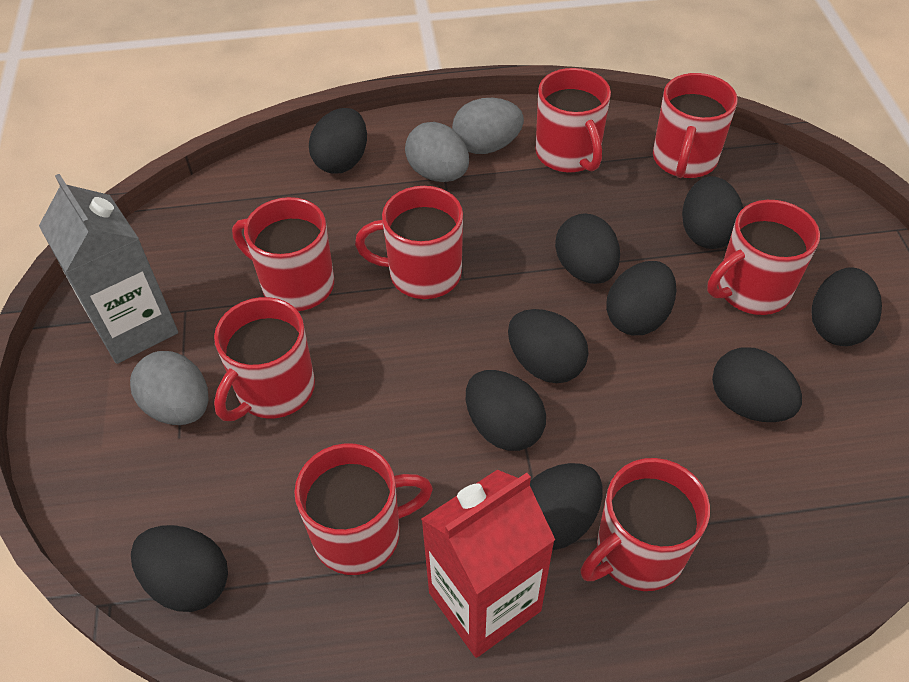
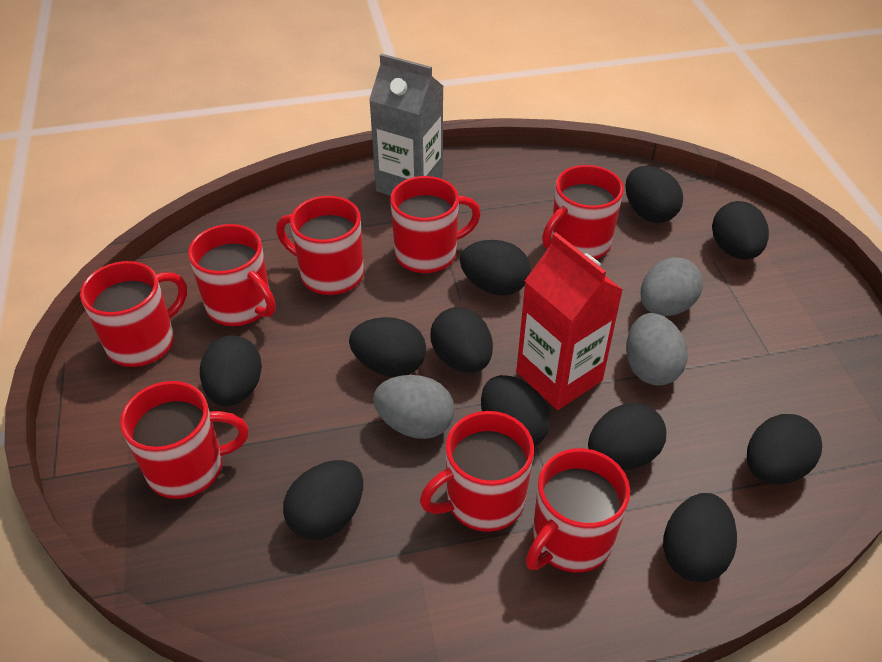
black egg: [131,525,228,612] [309,108,367,174] [466,370,546,451] [508,309,588,383] [530,463,603,550] [555,213,620,284] [606,261,677,335] [682,176,743,249] [712,347,802,422] [812,267,882,346] = 10 -> [200,335,262,406] [283,460,363,540] [349,317,426,377] [430,307,493,373] [460,240,531,296] [481,375,550,447] [588,403,666,470] [626,166,683,223] [663,493,737,582] [712,201,769,260] [747,414,822,484] = 11

